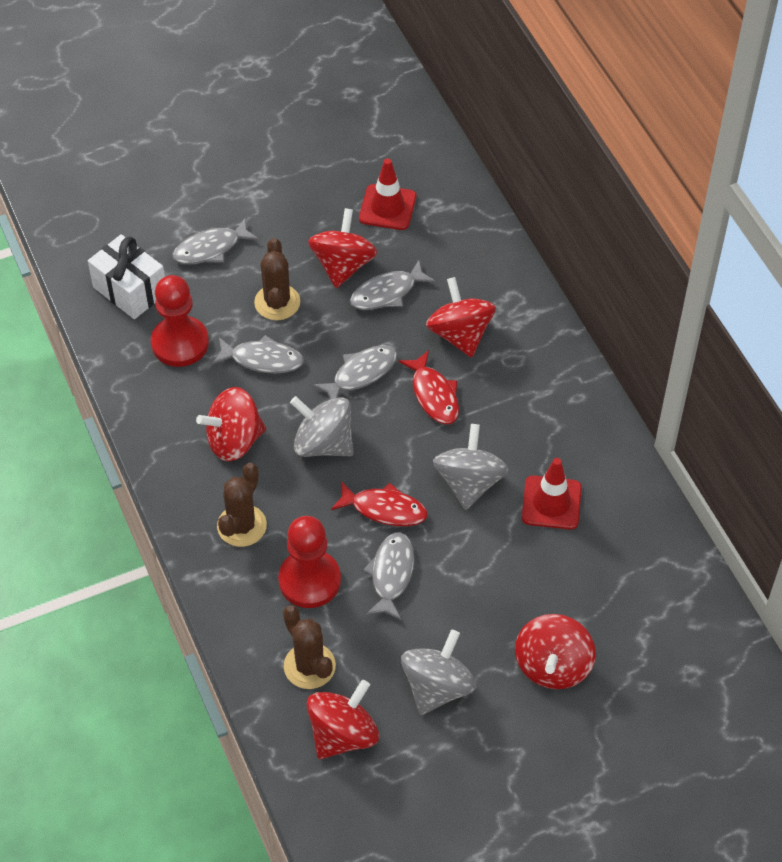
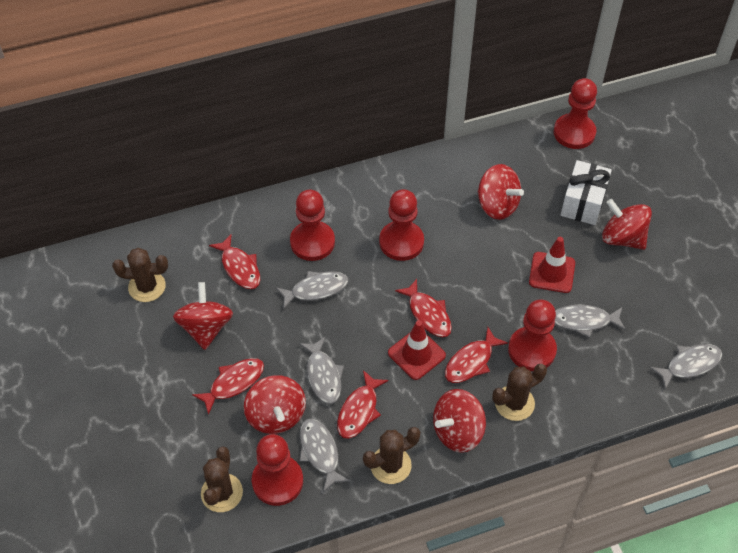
brown cactus: [217,463,267,547] [254,238,300,320] [283,605,336,689] = 3 -> [112,248,168,302] [201,446,243,512] [363,427,420,484] [492,364,547,421] = 4
grey spinning top: [290,396,354,457] [401,629,476,715] [433,424,509,510] = 3 -> none = 0
red fish: [331,481,428,526] [399,350,459,424] = 2 -> [192,358,264,415] [209,234,260,289] [337,370,389,439] [395,279,452,337] [445,327,508,383] = 5
red pawn: [151,275,209,367] [278,516,341,608] = 2 -> [252,434,303,506] [290,189,335,261] [379,189,424,261] [508,299,557,371] [554,78,597,149] = 5

